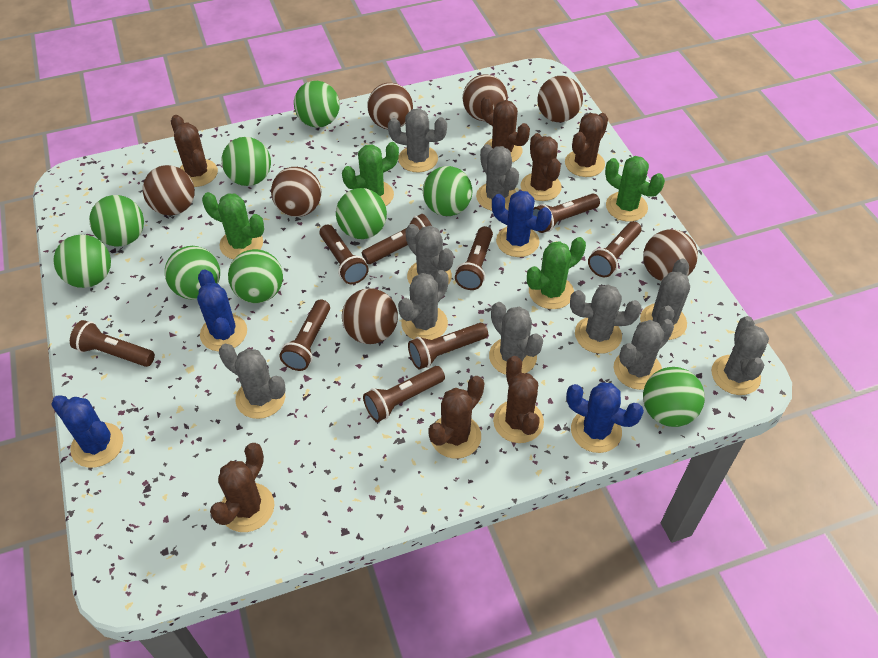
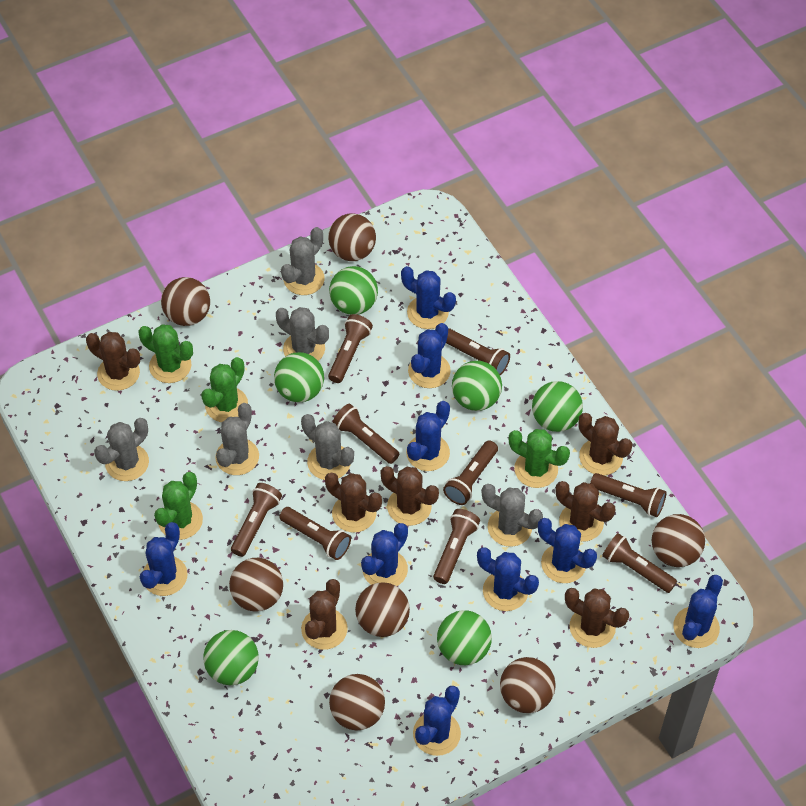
blue cactus: [51,395,123,468] [197,269,247,351] [492,191,552,257] [566,382,644,453] = 4 -> [140,522,188,596] [361,523,408,586] [401,266,456,329] [406,401,450,471] [408,323,451,388] [413,686,461,756] [477,547,539,611] [538,518,597,583] [673,575,723,648] = 9
green ball: [54,235,111,288] [89,195,144,246] [165,246,220,300] [222,137,271,186] [228,249,283,303] [294,81,340,128] [336,188,387,239] [423,166,472,216] [643,367,705,427] = 9 -> [203,630,259,685] [274,352,324,402] [329,266,378,315] [437,610,492,665] [452,361,502,411] [532,381,583,432] = 6
grey cactus: [219,344,285,419] [388,108,447,173] [398,270,449,340] [406,224,454,285] [476,144,519,211] [489,302,543,375] [570,285,641,354] [614,319,674,390] [640,259,690,340] [712,316,769,395] = 10 -> [94,418,149,481] [215,403,259,475] [276,307,329,361] [281,227,325,295] [301,414,354,480] [482,484,543,547] = 6

